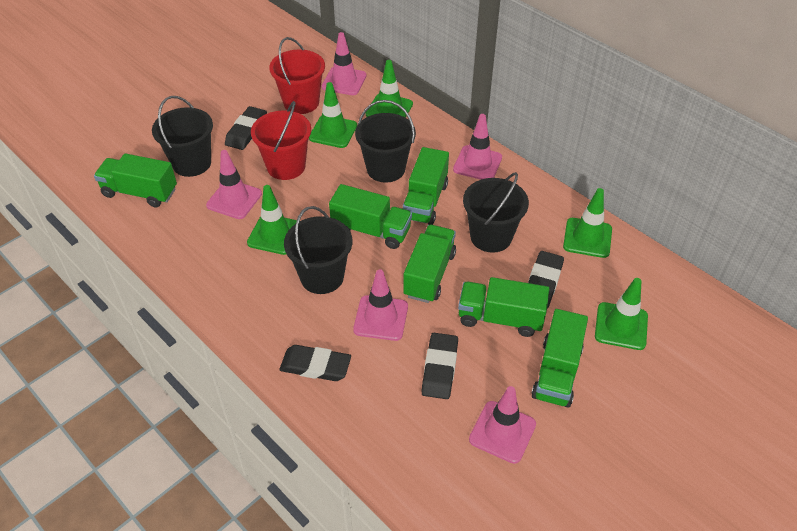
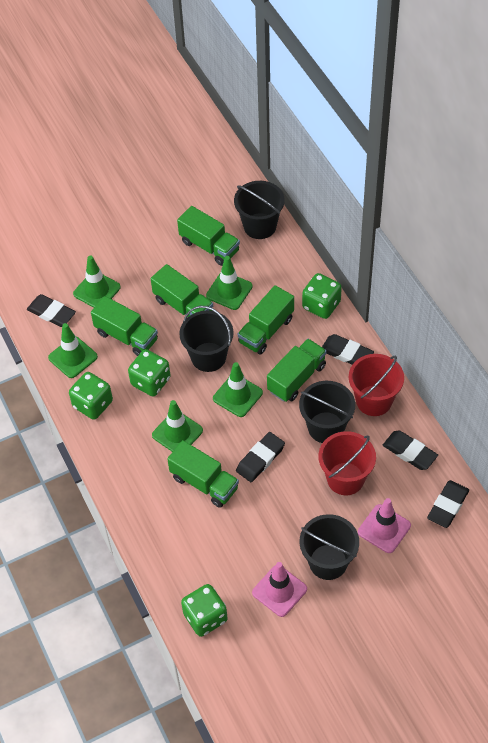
black eraser: [225,106,267,150] [279,345,351,381] [421,333,458,399] [528,251,564,309] = 4 -> [27,294,76,327] [236,432,285,482] [322,334,374,365] [383,431,438,470] [427,480,469,528] = 5
green dice: none = 0 -> [69,372,113,420] [128,349,171,396] [181,584,227,637] [302,273,342,319] = 4
pink traffic cone: [206,150,262,219] [322,32,367,95] [353,269,408,341] [453,114,502,180] [469,386,536,464] = 5 -> [252,562,307,617] [358,498,411,553] = 2

